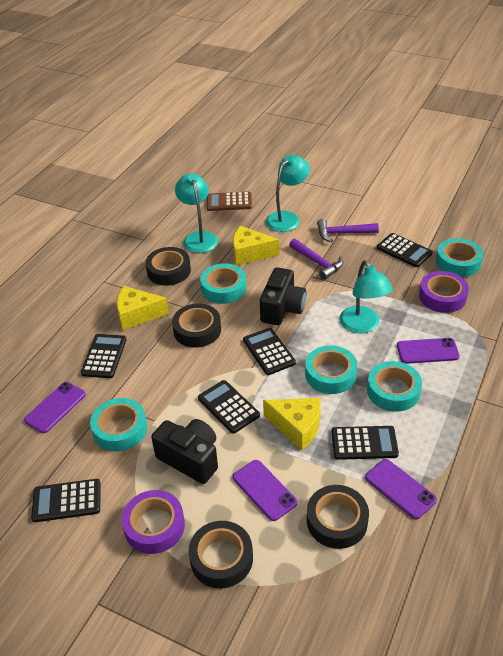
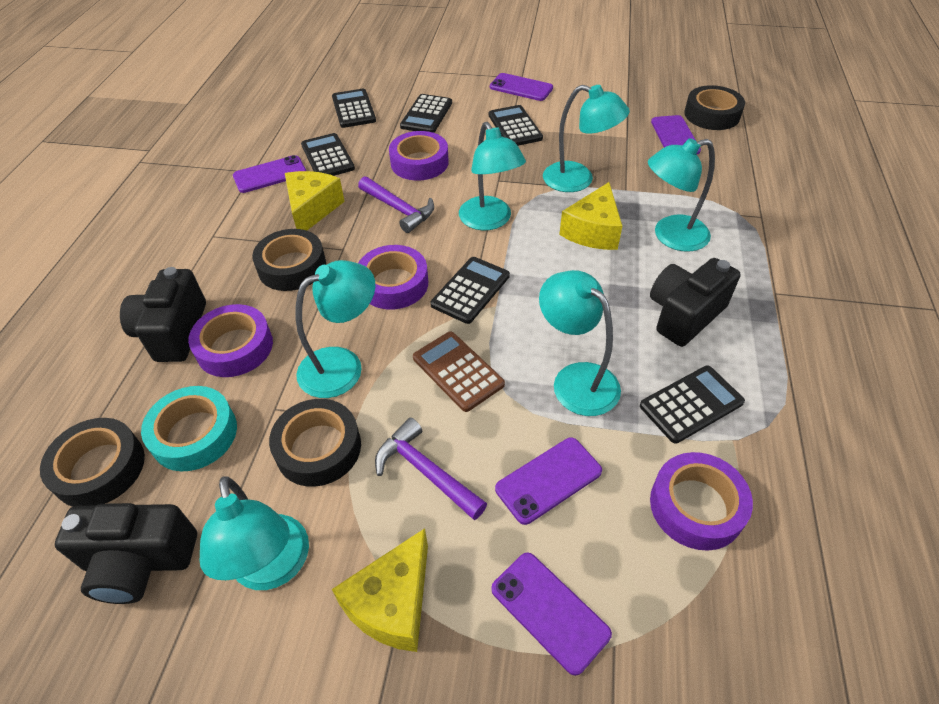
black camera: [151,419,218,484] [260,267,306,325] = 2 -> [55,503,197,604] [120,267,206,362] [650,258,740,347] = 3
purple phone: [24,382,86,433] [233,460,298,521] [365,459,437,519] [397,338,460,364] = 4 -> [233,155,306,193] [490,73,553,101] [491,552,612,676] [495,438,602,525] [651,115,701,154] = 5
purple tape: [121,490,185,554] [419,271,469,313] = 2 -> [188,304,273,377] [358,245,428,310] [389,131,449,181] [650,452,753,551] = 4
turquoise lamp: [175,173,218,253] [266,155,310,232] [340,260,393,334] = 3 -> [200,476,309,590] [296,260,375,398] [459,122,526,230] [539,270,621,416] [543,85,630,192] [648,138,715,252] = 6
turquoise tape: [90,398,147,452] [200,263,246,304] [305,345,358,394] [367,361,422,412] [436,238,483,277] = 5 -> [141,386,237,471] = 1

